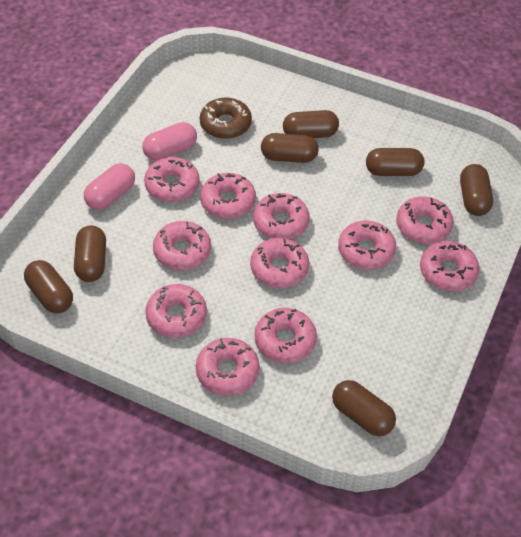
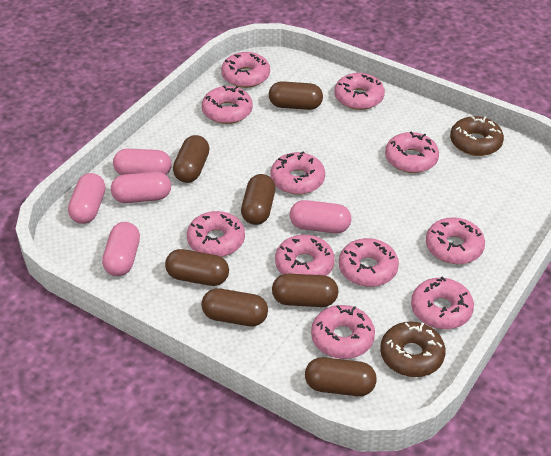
brown donut: [200,98,252,139] = 1 -> [380,322,446,377] [450,116,504,156] = 2
pink capsule: [84,163,135,210] [143,122,197,161] = 2 -> [68,173,105,224] [102,222,140,276] [111,172,171,203] [113,149,172,175] [290,200,351,233] = 5

